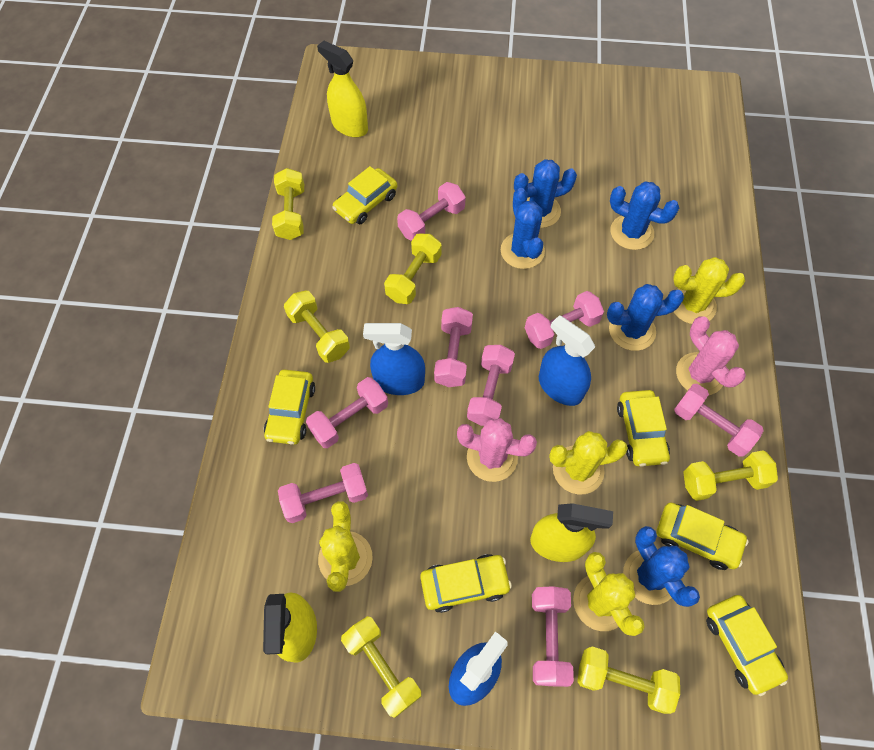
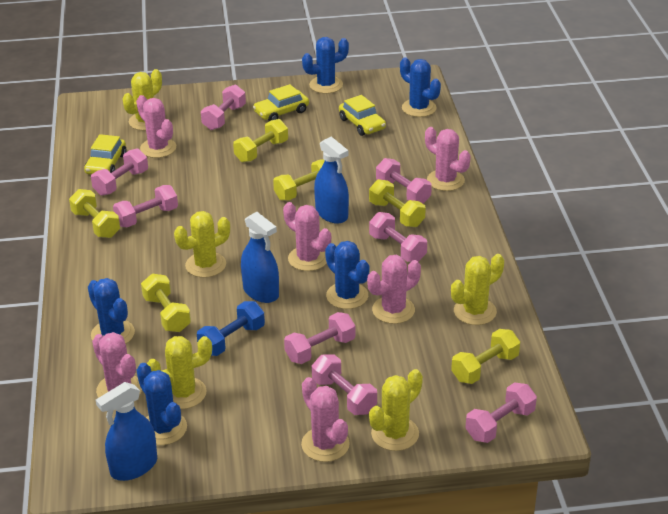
blue dumbbell: none = 0 -> [197,301,265,356] = 1
pink cactus: [457,418,537,482] [676,316,746,395] = 2 -> [92,332,142,398] [136,95,176,158] [283,202,331,271] [301,377,350,462] [367,255,421,324] [425,127,471,191] = 6
yellow cactus: [318,501,373,592] [549,431,628,494] [573,552,645,636] [673,257,745,324] = 4 -> [122,69,162,131] [147,336,212,409] [174,211,230,278] [369,369,423,451] [451,254,504,325] = 5
yellow car: [264,369,315,445] [332,166,397,224] [420,554,512,613] [617,390,670,467] [657,503,749,570] [706,595,788,696] = 6 -> [84,134,127,175] [253,84,309,121] [339,95,386,136] = 3
yellow spray bottle: [263,592,317,663] [317,40,368,137] [530,503,613,562] = 3 -> none = 0

